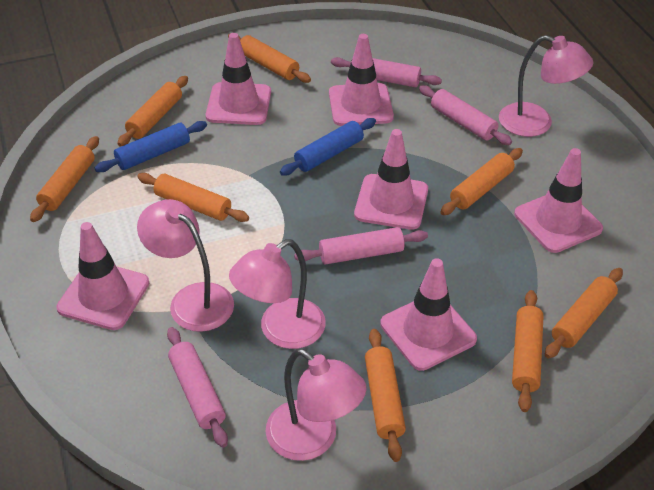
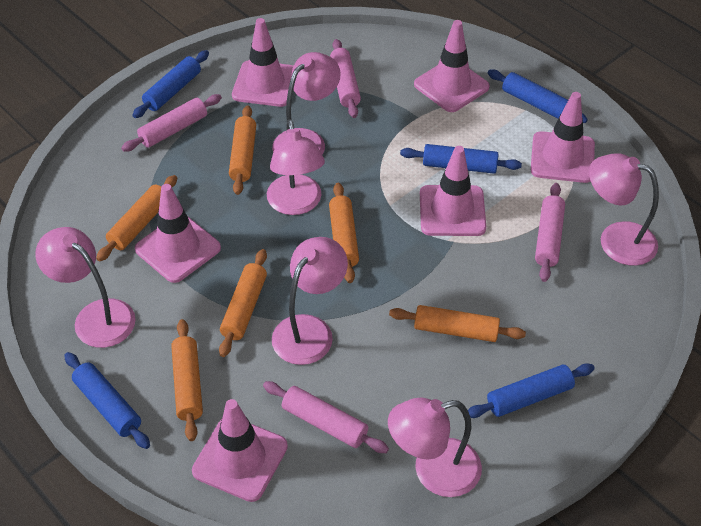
blue rolling pin: [95,121,207,172] [280,118,376,175] = 2 -> [64,352,150,449] [133,50,209,118] [400,144,522,174] [468,363,595,418] [488,69,588,123] = 5
orange rolling pin: [30,136,99,222] [117,76,188,147] [137,173,249,222] [228,33,311,83] [365,329,406,462] [440,148,523,215] [512,290,544,412] [545,268,623,358] = 8 -> [96,175,177,262] [171,319,203,441] [219,249,267,357] [229,105,256,195] [329,183,359,283] [389,305,526,342] = 6
pink lamp: [137,199,234,332] [229,239,326,349] [265,348,367,461] [499,35,593,137] = 4 -> [35,227,136,348] [267,119,325,215] [272,52,341,155] [272,237,348,365] [388,397,482,497] [589,153,659,266] = 6

